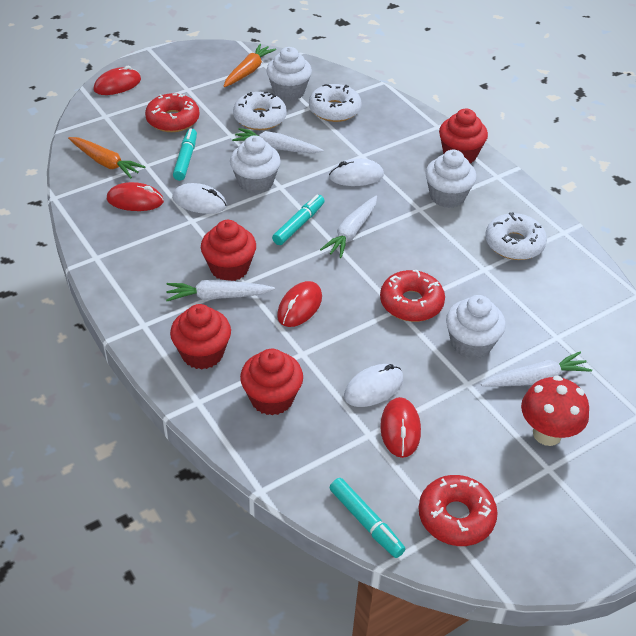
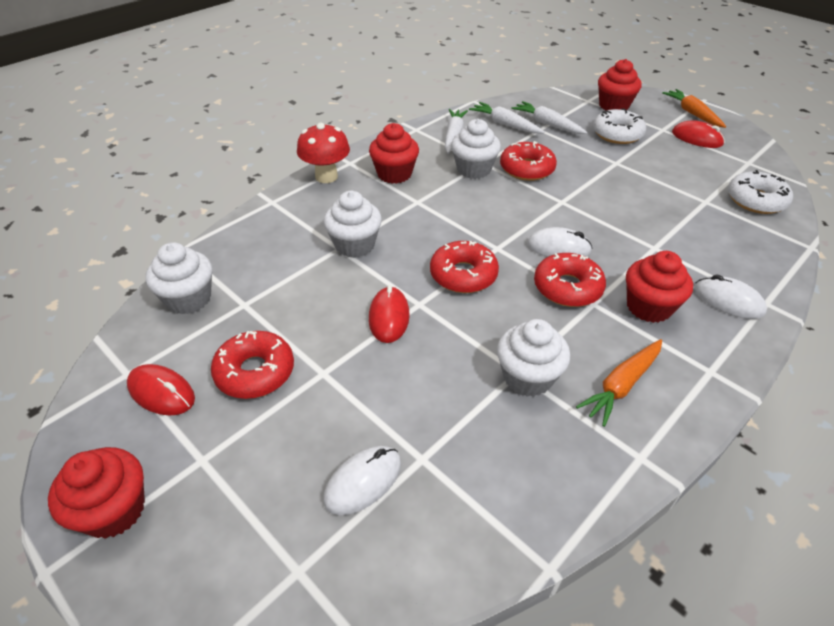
red donut: [145,93,199,132] [380,270,445,322] [418,475,498,546] = 3 -> [211,331,294,399] [430,241,499,293] [500,141,557,181] [534,253,606,307] = 4
red mouse: [94,66,141,95] [107,182,164,211] [277,281,322,327] [380,397,421,458] = 4 -> [127,364,195,416] [369,285,410,343] [672,120,725,148] = 3
turquoise marker: [173,128,197,181] [272,195,325,245] [329,478,405,558] = 3 -> none = 0
white carrot: [166,279,275,301] [232,128,324,153] [320,196,377,258] [481,352,592,387] = 4 -> [445,109,468,154] [469,102,545,134] [512,101,588,134] = 3
white donut: [233,92,287,130] [309,84,362,122] [485,212,547,260] = 3 -> [593,108,647,144] [728,170,793,214] = 2

